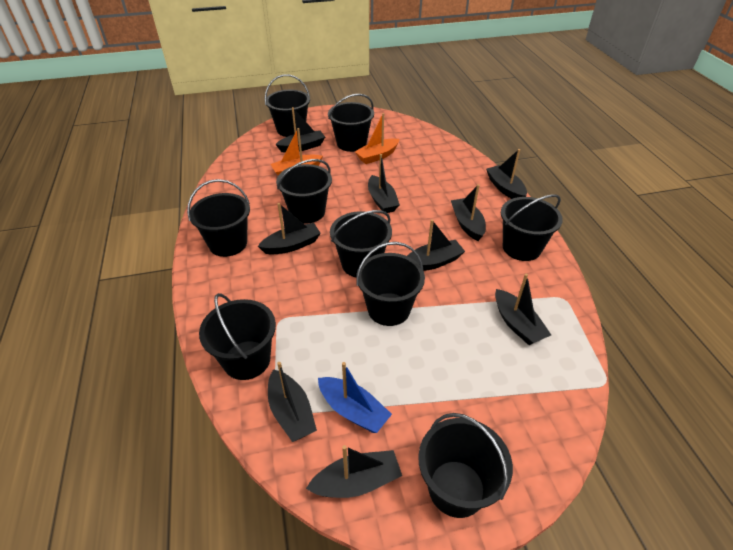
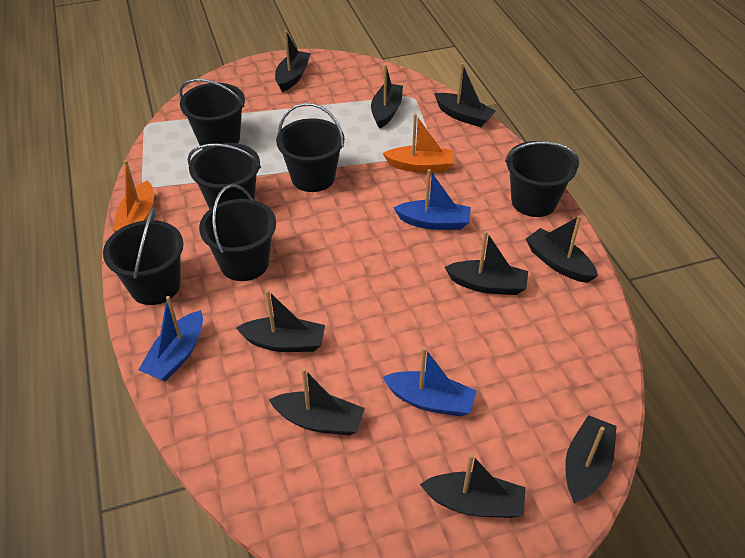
black bucket: [187,179,250,257] [199,293,276,380] [265,74,310,137] [276,159,332,223] [328,94,374,152] [330,210,392,278] [356,242,425,326] [418,413,513,518] [501,194,563,261] = 9 -> [103,208,183,305] [179,79,245,149] [188,143,261,209] [199,185,276,281] [276,103,344,192] [505,141,579,217] = 6
blue boat: [318,362,392,433] = 1 -> [139,296,203,381] [382,347,477,417] [394,169,471,230] = 3

